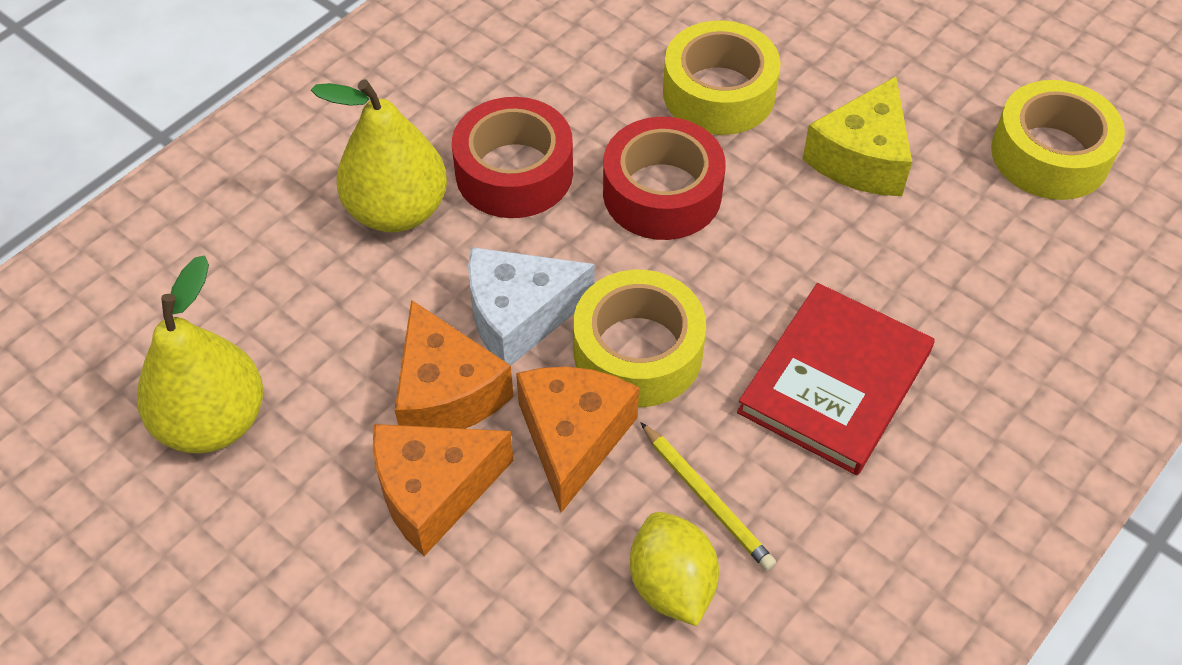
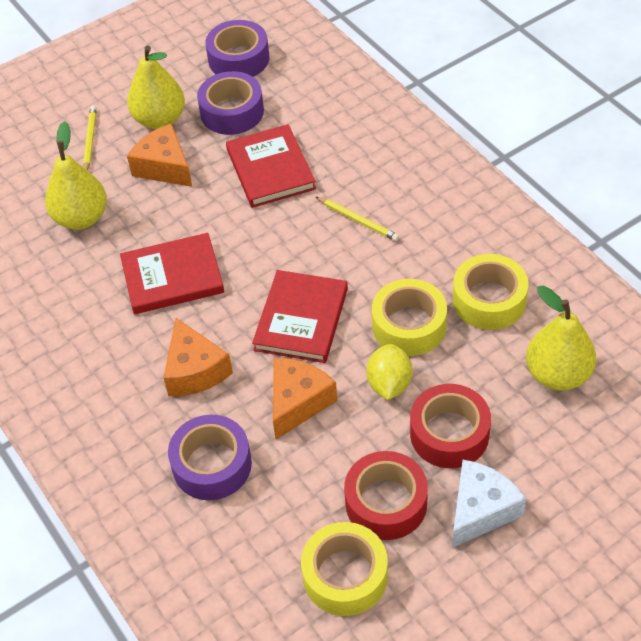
purple tape: none = 0 -> [168,415,252,500] [197,71,264,135] [205,20,269,77] = 3
red book: [737,283,935,475] = 1 -> [120,233,224,314] [226,124,316,208] [252,270,348,363] = 3
yellow cheese: [802,76,912,196] = 1 -> none = 0
yellow pear: [137,256,263,453] [311,79,447,232] = 2 -> [45,121,107,230] [127,45,185,129] [526,286,596,391] = 3
yellow pencil: [640,422,776,571] = 1 -> [83,105,97,171] [316,197,399,241] = 2

